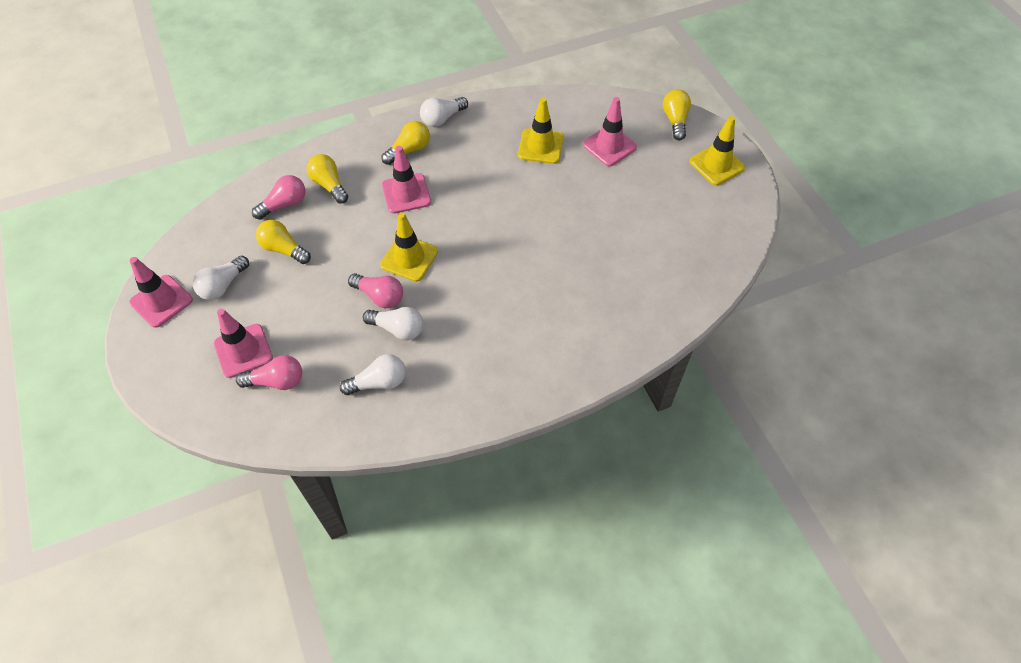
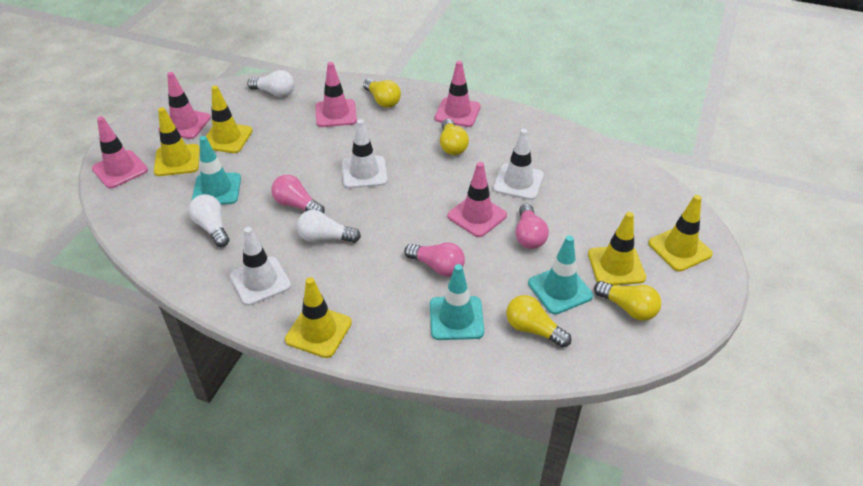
pink traffic cone: [130,257,193,328] [214,309,273,378] [382,146,431,214] [583,97,637,166] = 4 -> [92,116,148,188] [158,72,211,139] [315,62,357,127] [435,61,481,127] [447,162,507,237] = 5
turquoise traffic cone: none = 0 -> [192,136,241,205] [430,264,484,340] [528,235,593,315] = 3
white light bulb: [193,256,249,300] [340,354,406,395] [363,307,423,340] [420,97,468,127] = 4 -> [188,194,229,247] [247,70,295,97] [297,210,361,243] = 3
white traffic cone: none = 0 -> [230,227,291,306] [342,119,387,188] [493,129,544,200] = 3
yellow traffic cone: [380,212,438,282] [518,97,564,164] [690,116,745,185] = 3 -> [154,107,200,176] [206,86,253,153] [285,277,352,358] [588,212,646,285] [648,195,713,272] = 5

